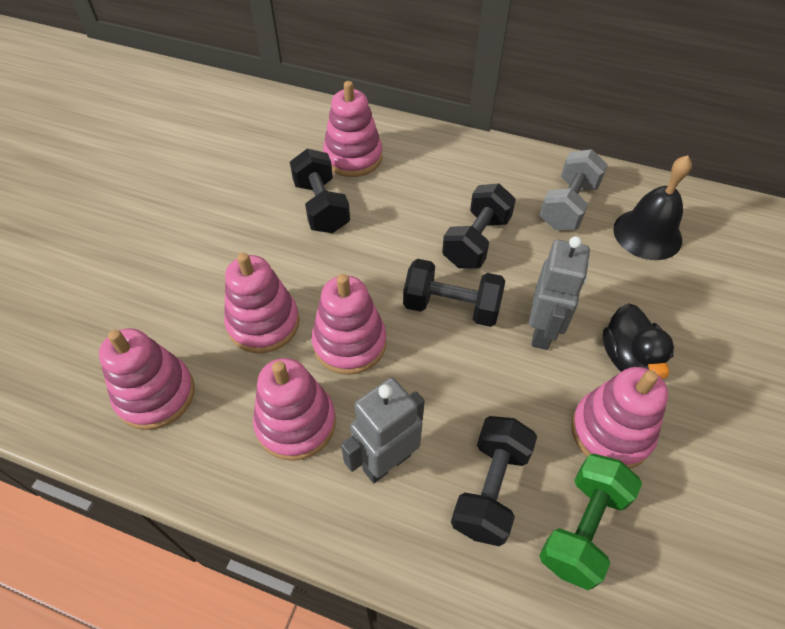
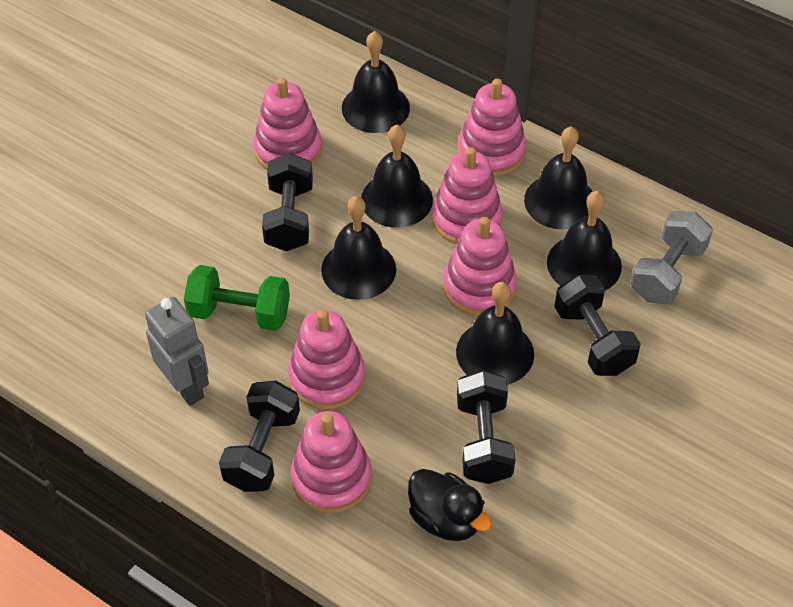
black bell: [613,155,692,260] = 1 -> [321,196,396,300] [342,31,410,133] [361,125,433,228] [456,282,534,385] [524,126,593,230] [547,191,622,290] = 6
grey robot: [341,378,425,483] [529,236,590,350] = 2 -> [145,297,209,406] = 1

